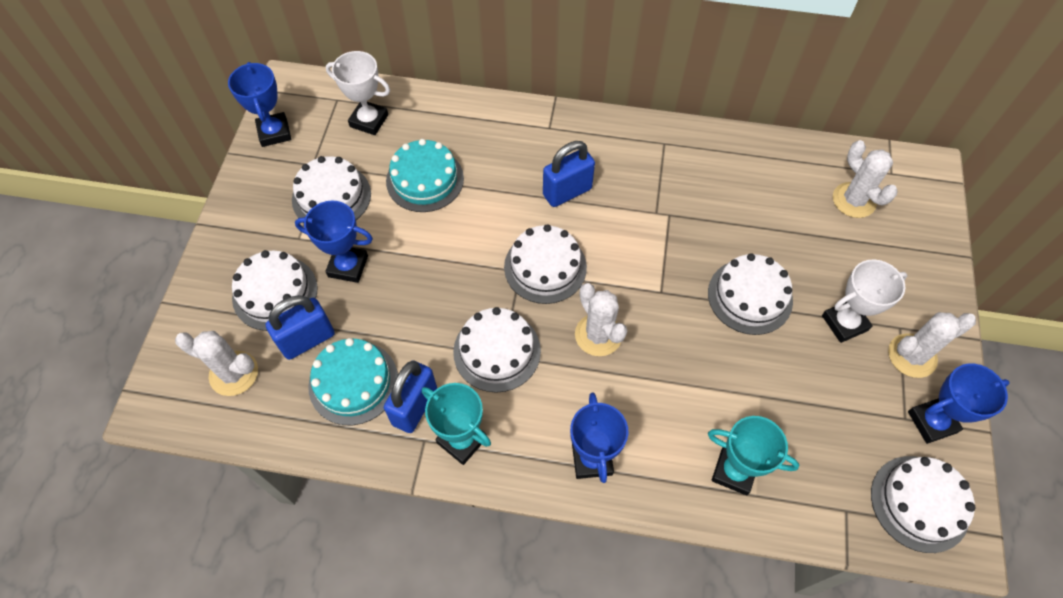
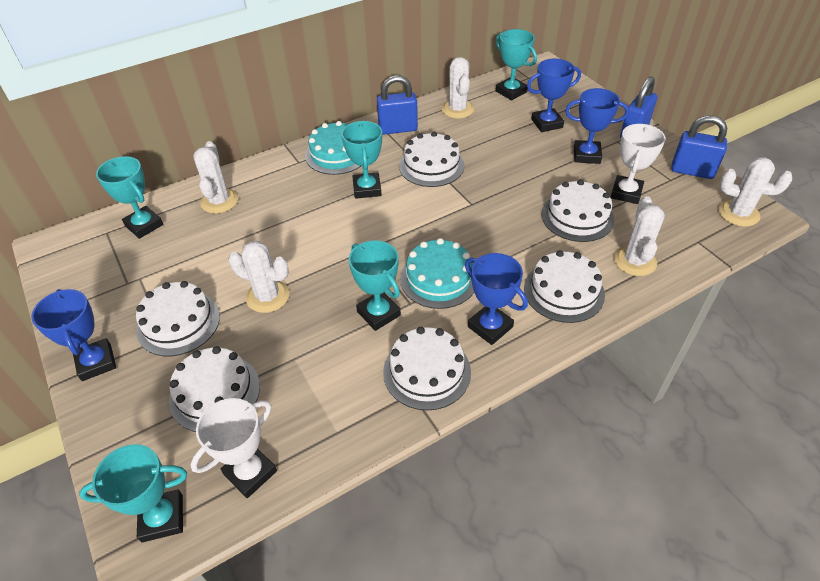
turquoise trophy: [422,383,491,465] [708,416,799,495] = 2 -> [79,444,187,543] [96,156,163,239] [341,121,382,199] [349,240,401,331] [496,29,537,100] = 5
white cactus: [175,331,258,396] [575,283,627,356] [833,140,898,218] [888,312,976,378] = 4 -> [193,141,238,213] [228,241,290,313] [442,57,474,119] [614,196,665,276] [718,157,792,227] = 5

